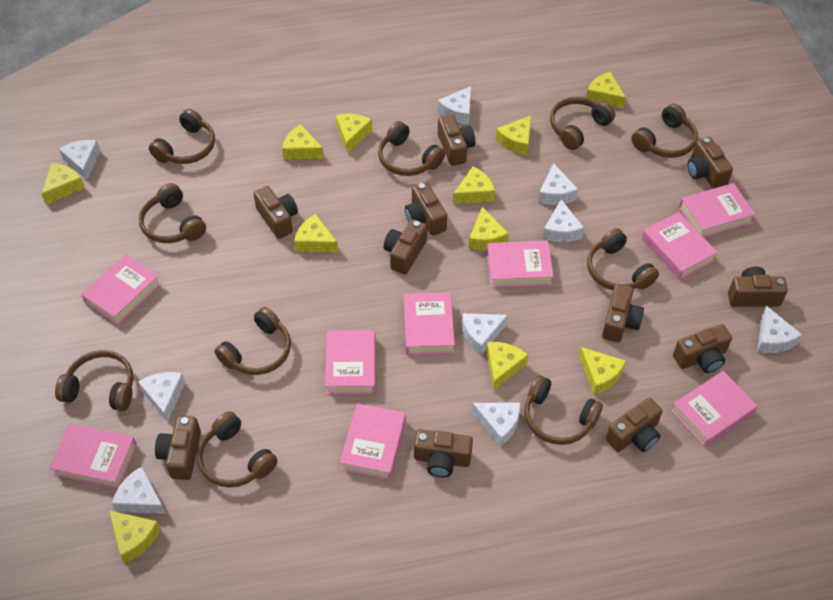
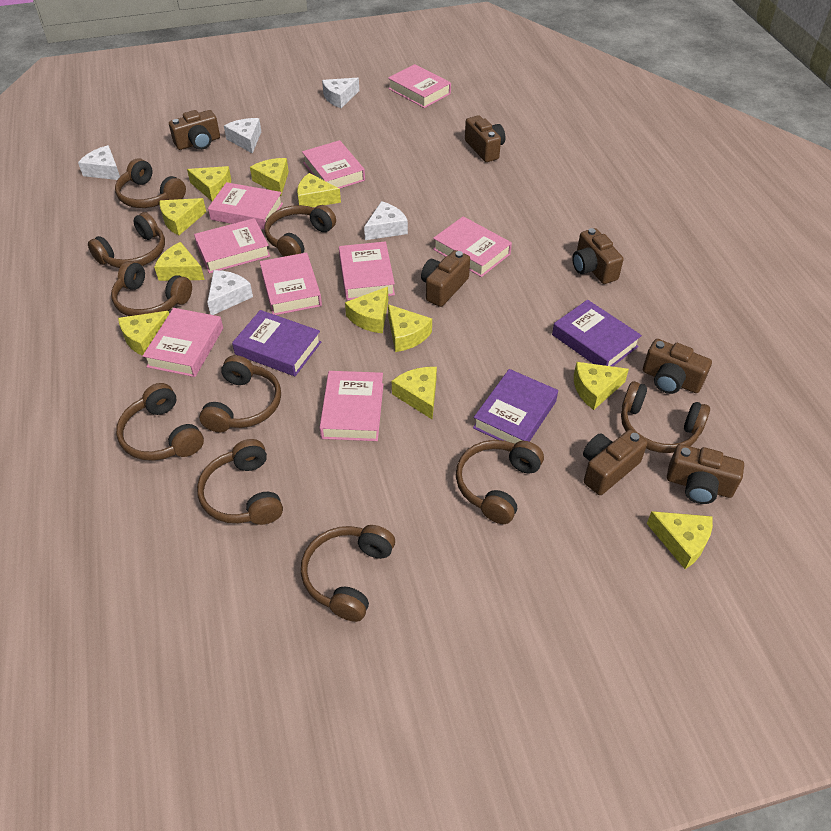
brown camera: [155,416,201,480] [253,186,298,239] [384,219,427,275] [405,182,447,236] [414,429,473,477] [438,115,475,166] [602,284,644,342] [606,398,662,452] [673,324,732,373] [687,137,733,189] [728,266,788,307] = 11 -> [169,110,220,150] [421,250,470,307] [465,115,505,162] [572,228,624,284] [583,429,647,495] [643,339,712,394] [667,444,744,504] = 7
purple book: none = 0 -> [232,310,321,376] [473,369,558,444] [552,300,642,367] = 3
white cheese: [59,140,100,180] [112,466,166,514] [138,372,185,422] [438,86,471,125] [462,313,508,355] [472,402,520,447] [538,163,578,205] [543,199,584,242] [757,306,802,353] = 9 -> [78,145,120,180] [207,270,253,315] [224,118,261,154] [322,78,359,108] [364,201,408,240] = 5

